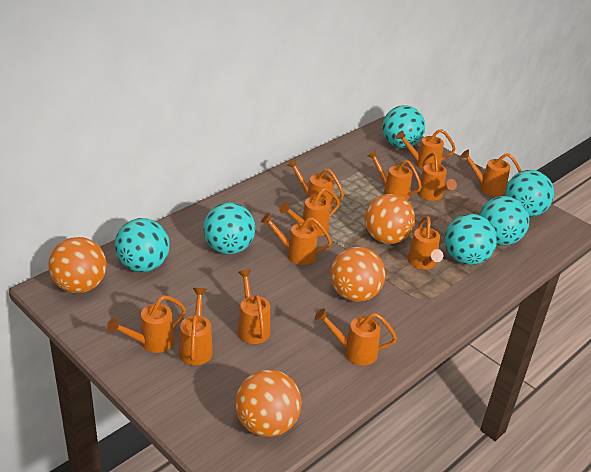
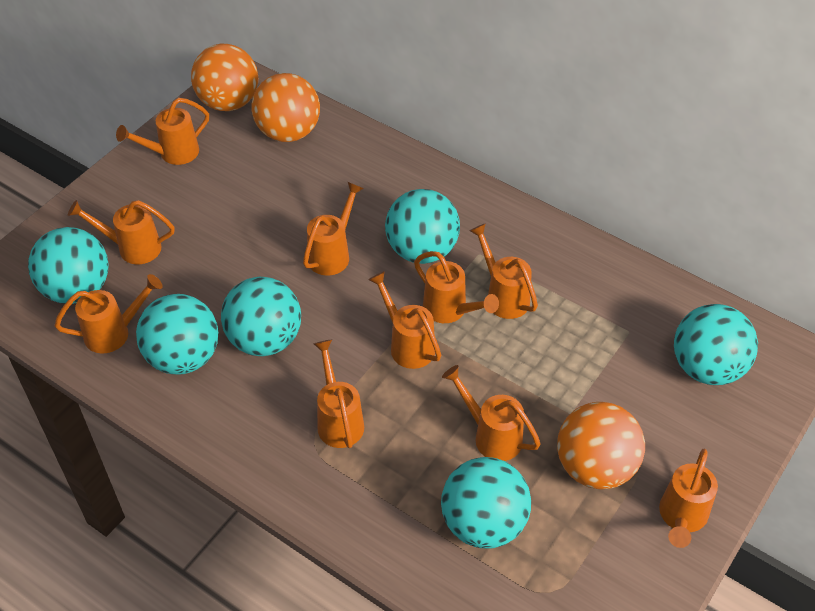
orange ball: [49,237,107,293] [235,369,302,437] [330,247,386,302] [365,194,415,244] = 4 -> [191,44,258,111] [252,73,320,142] [557,402,645,489] = 3
orange watering can: [107,295,186,353] [179,288,213,365] [238,270,270,344] [261,213,332,265] [279,187,340,237] [287,159,344,210] [315,308,397,366] [367,150,422,201] [396,129,456,170] [407,216,443,269] [417,153,457,201] [460,150,521,196] = 12 -> [55,274,163,353] [68,200,175,264] [116,98,209,165] [303,182,364,276] [313,339,364,448] [368,271,441,369] [414,251,499,323] [442,365,541,461] [469,223,538,319] [659,449,718,548] = 10

